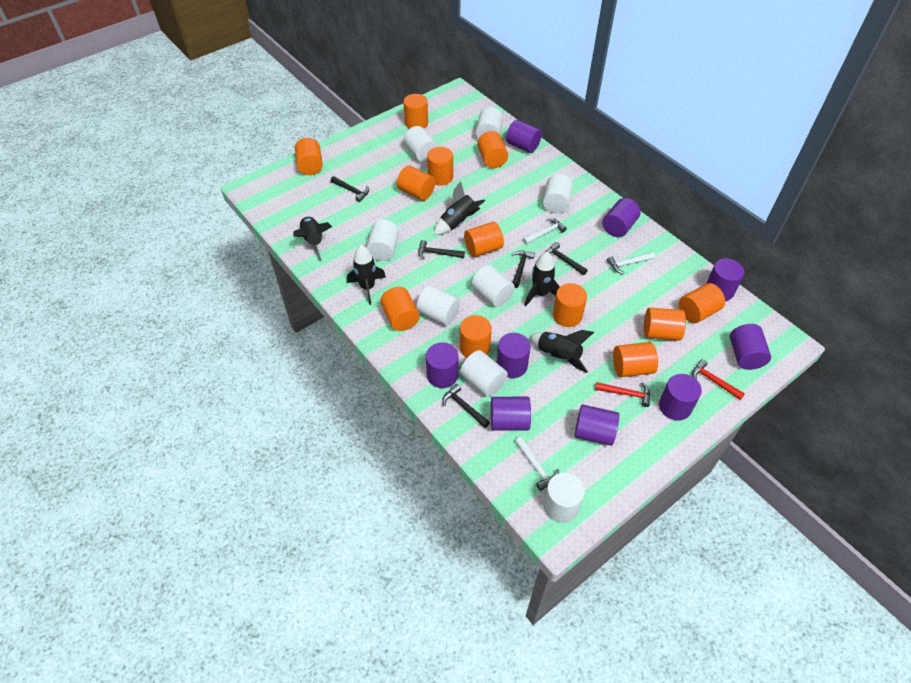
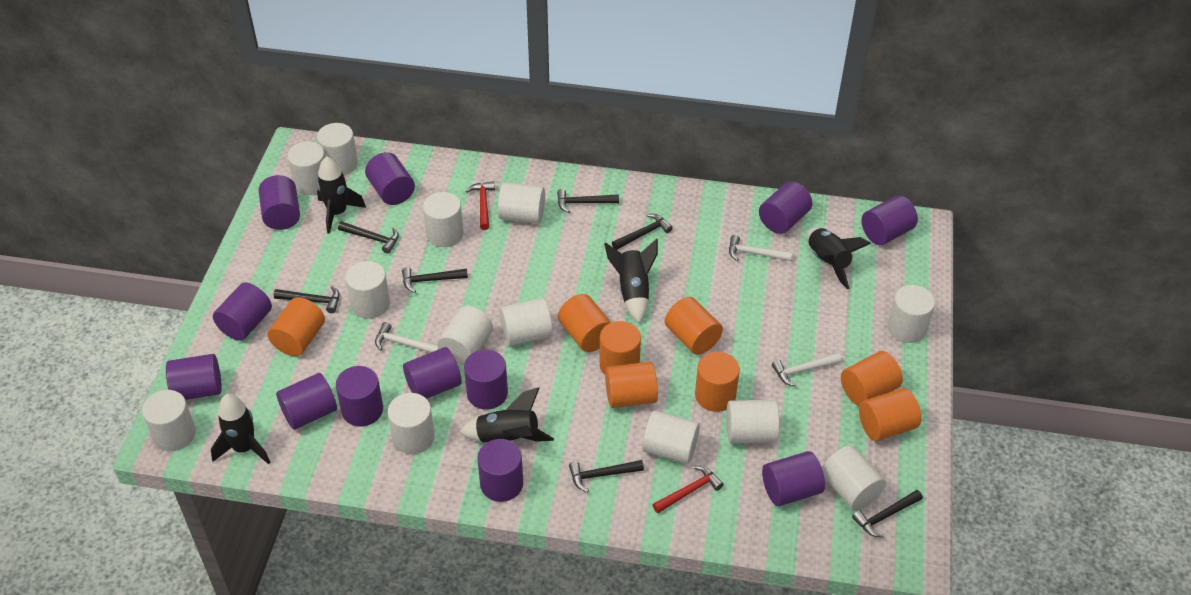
black hammer: [331,176,369,202] [418,240,465,259] [442,384,490,428] [511,250,535,288] [546,242,588,275] = 5 -> [274,286,340,313] [338,221,399,254] [402,267,468,293] [557,189,619,213] [569,460,644,492] [612,214,673,250] [852,490,923,538] = 7
orange cylinder: [295,138,323,175] [380,287,420,331] [397,165,435,201] [403,94,428,129] [427,147,453,186] [460,315,492,358] [464,222,504,257] [477,131,508,168] [553,283,587,327] [613,342,658,377] [644,308,686,340] [679,283,725,323] = 12 -> [268,297,325,356] [558,294,612,352] [599,321,641,374] [605,362,658,408] [665,297,723,355] [695,352,740,412] [841,351,903,406] [859,388,921,441] = 8
purple cylinder: [426,342,458,388] [491,397,531,431] [497,333,531,378] [506,120,542,153] [574,404,619,446] [602,198,640,237] [659,374,702,421] [707,259,744,301] [730,324,771,370] = 9 -> [166,354,222,400] [213,282,272,341] [259,175,300,230] [276,373,337,430] [336,366,383,427] [365,152,415,205] [403,347,462,399] [464,349,508,410] [477,439,523,502] [759,181,813,234] [762,451,825,506] [862,195,918,245] = 12
white cylinder: [366,220,399,261] [404,126,438,162] [417,285,460,326] [460,350,508,397] [472,265,515,307] [476,107,503,139] [543,174,573,213] [543,473,585,523] = 8 -> [142,390,196,451] [287,141,325,195] [317,123,358,175] [346,261,390,318] [388,393,435,454] [423,192,464,247] [437,306,493,365] [498,182,545,223] [500,298,553,346] [642,411,700,464] [726,400,779,443] [822,445,886,510] [888,285,935,343] = 13

